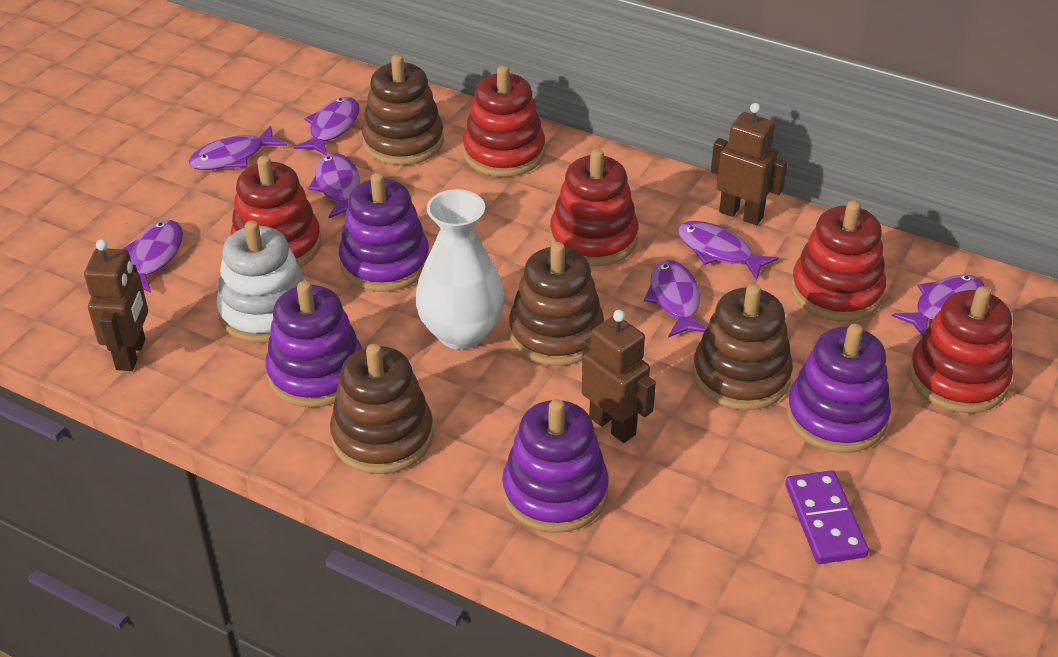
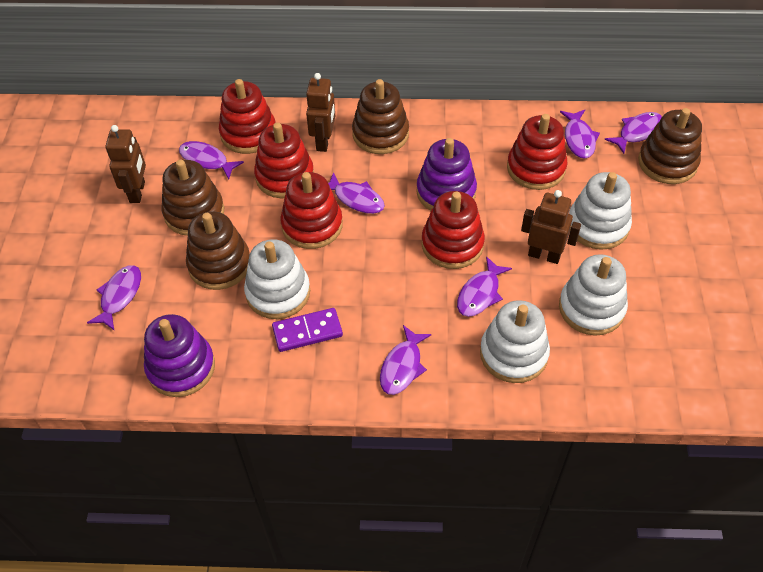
purple stacking toy: [265,281,362,408] [339,173,429,292] [502,399,609,533] [787,324,891,453] = 4 -> [144,314,215,397] [416,138,477,210] = 2
white stacking toy: [216,221,306,343] = 1 -> [244,239,310,319] [480,300,550,383] [559,254,628,336] [569,172,632,250] = 4
white vase: [415,189,505,350] = 1 -> none = 0

